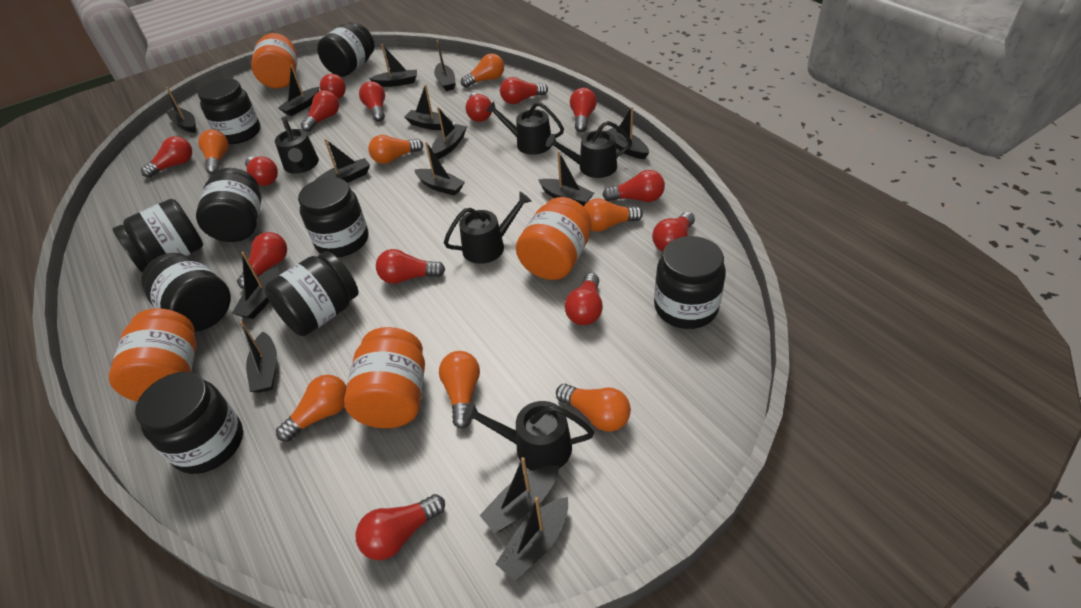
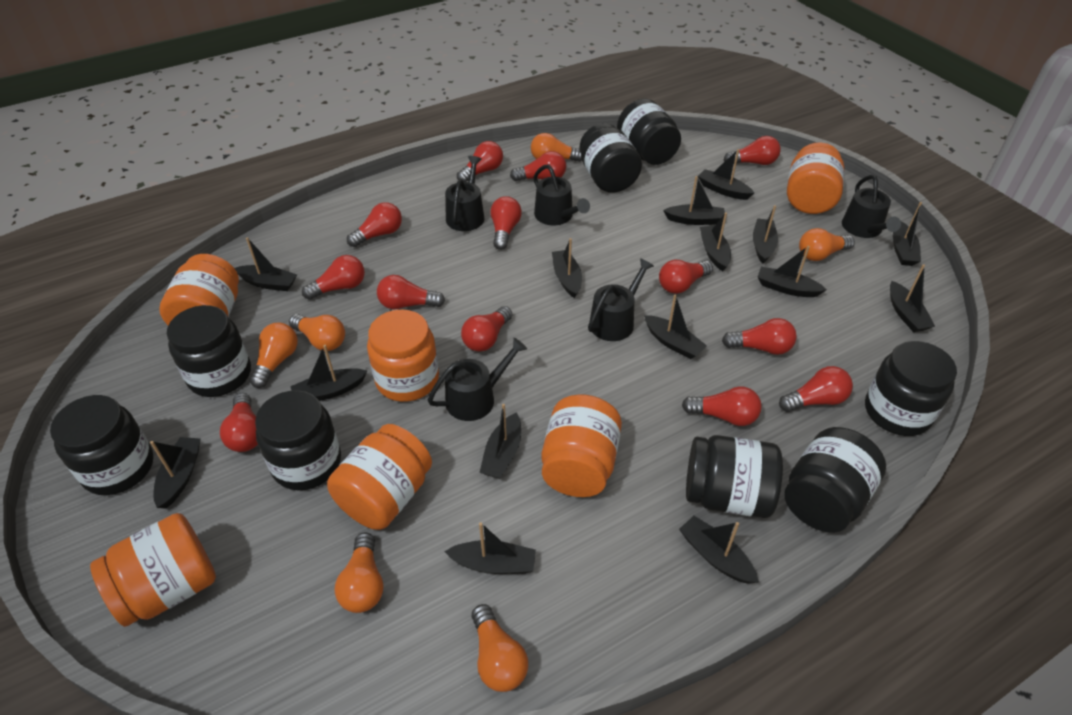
black boat: [166,87,196,133] [232,252,279,319] [239,321,277,393] [278,65,319,116] [315,139,370,183] [369,44,417,87] [404,85,453,130] [415,142,465,196] [431,107,467,159] [434,40,456,91] [479,457,559,533] [496,497,568,581] [538,151,594,207] [607,107,649,159] = 14 -> [150,437,201,509] [234,237,297,291] [290,345,367,401] [444,522,536,574] [479,404,521,479] [552,238,582,298] [644,295,707,359] [663,176,725,225] [679,516,759,584] [698,149,754,200] [700,213,731,271] [753,205,778,264] [757,246,827,297] [890,264,935,332] [893,202,922,266] = 15
black jar: [112,199,203,272] [135,372,243,474] [141,253,231,332] [196,168,261,242] [198,78,261,144] [265,251,358,336] [298,177,368,257] [317,22,374,77] [654,236,726,329] = 9 -> [50,395,153,495] [167,305,251,397] [255,390,341,490] [580,123,642,193] [617,99,681,165] [686,435,783,518] [784,427,886,533] [865,341,957,436] = 8
orange jar: [109,308,196,402] [251,33,298,88] [344,327,425,428] [516,197,591,280] = 4 -> [90,513,216,627] [159,254,239,325] [327,424,432,530] [367,309,439,402] [542,395,622,497] [787,142,844,214] = 6
orange light bulb: [198,129,229,174] [276,375,346,442] [368,135,423,164] [439,351,480,429] [461,53,504,88] [556,384,631,432] [584,198,643,232] = 7 -> [250,322,298,388] [289,314,345,351] [335,533,383,613] [472,604,528,692] [531,133,582,162] [799,228,855,261] = 6
red light bulb: [141,136,192,178] [237,232,287,289] [245,156,278,186] [301,90,339,132] [320,74,346,99] [356,494,445,560] [359,81,385,122] [376,249,445,284] [466,93,492,122] [500,77,548,104] [564,273,603,325] [570,87,597,132] [602,170,665,202] [652,212,695,252] = 14 -> [220,393,258,452] [302,255,365,300] [347,202,402,247] [377,275,445,309] [457,141,503,182] [461,306,512,352] [490,196,522,250] [510,151,566,181] [659,260,713,294] [682,386,762,426] [722,318,796,355] [724,136,781,165] [779,366,853,412] = 13

